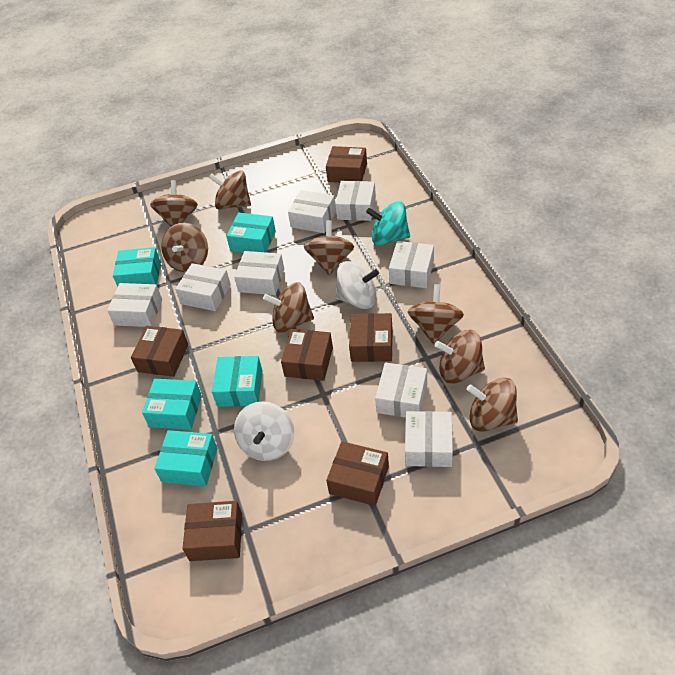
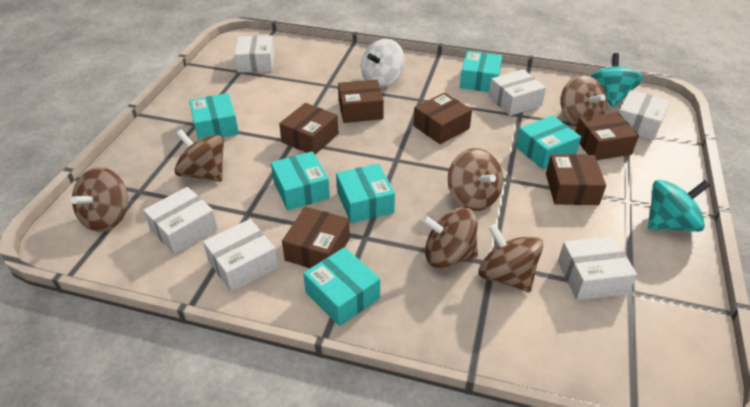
brown spinning top: [150,180,198,227] [161,223,208,272] [209,171,251,210] [263,282,314,333] [304,220,354,275] [408,284,464,344] [435,330,485,383] [466,378,518,432] = 8 -> [71,167,128,232] [174,129,224,182] [422,207,478,268] [448,148,503,211] [478,224,543,292] [561,75,607,127] = 6
turquoise box: [113,247,161,287] [142,379,202,430] [154,430,218,486] [212,356,263,407] [226,213,276,253] = 5 -> [189,93,239,140] [271,151,330,210] [303,247,380,326] [336,164,395,223] [460,51,503,92] [516,115,581,169] = 6
turquoise spinning top: [366,201,410,246] = 1 -> [590,53,643,108] [648,180,710,232] = 2
white box: [107,283,162,327] [175,263,231,311] [234,251,284,295] [288,190,336,233] [335,181,376,221] [375,362,427,418] [389,241,434,288] [405,411,453,467] = 8 -> [143,187,218,255] [203,219,278,292] [234,35,275,73] [489,69,546,116] [558,236,637,300] [619,90,670,140] = 6
white spinning top: [234,401,294,461] [336,261,379,309] = 2 -> [361,39,405,88] = 1

